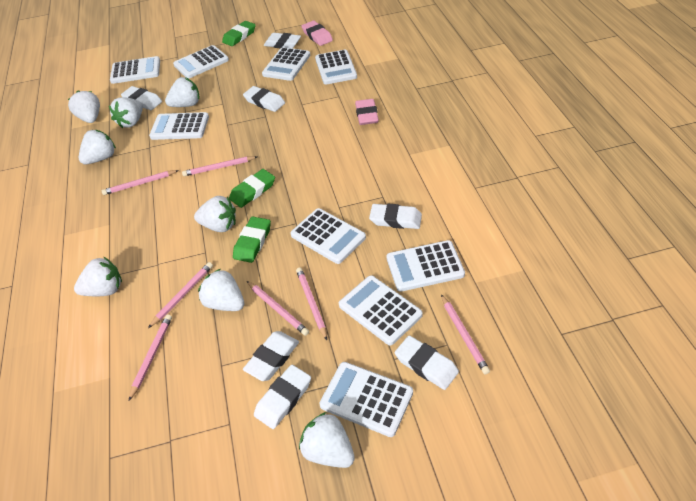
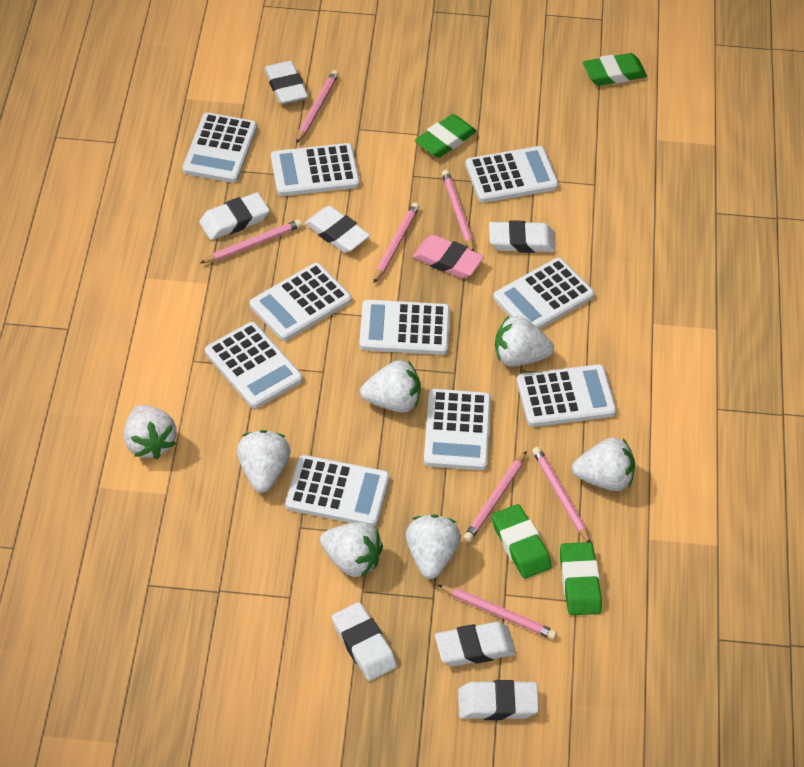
green eraser: [222,21,256,46] [229,169,275,208] [233,217,271,263] = 3 -> [415,114,477,158] [491,504,552,578] [560,542,602,615] [583,53,647,86] = 4
pink eraser: [302,21,333,46] [355,99,379,125] = 2 -> [413,235,484,279] = 1
white calculator: [110,56,160,84] [149,112,209,140] [173,45,229,78] [262,47,310,81] [291,208,366,264] [315,50,357,84] [319,362,413,437] [339,275,423,346] [386,240,465,292] = 9 -> [182,113,257,183] [205,322,302,408] [250,263,352,341] [271,143,360,196] [285,455,390,526] [359,300,450,355] [424,389,491,470] [465,146,559,203] [493,258,594,329] [517,364,617,427] = 10
white strawberry: [68,90,100,123] [74,257,122,296] [79,130,116,164] [109,97,143,128] [165,77,199,107] [194,196,236,232] [198,269,244,311] [299,412,355,468] = 8 -> [124,405,177,459] [237,430,291,493] [320,522,383,577] [360,360,421,413] [406,514,461,579] [495,316,554,367] [572,437,635,491] = 7

